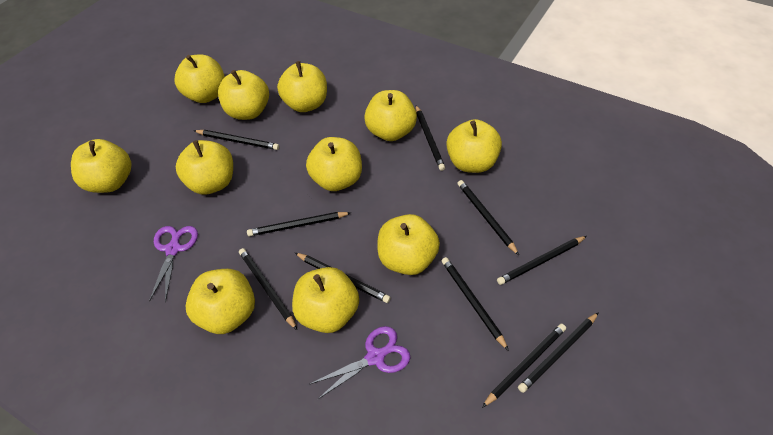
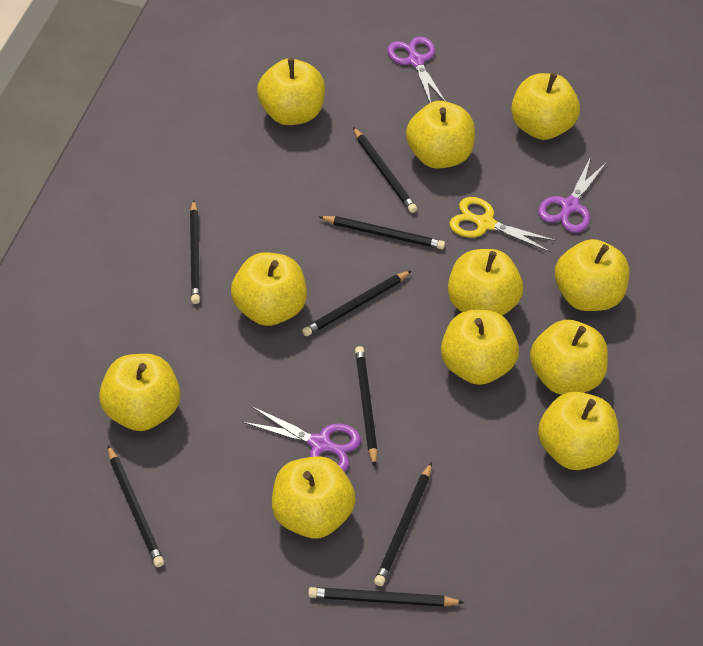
black pencil: [193,130,279,150] [239,248,297,330] [247,212,351,236] [295,253,391,303] [416,105,445,171] [442,257,509,351] [458,180,519,255] [482,324,566,408] [497,236,587,285] [518,312,599,393] = 10 -> [108,445,164,567] [190,200,200,304] [302,270,412,336] [308,587,464,607] [318,216,445,249] [353,127,417,213] [355,346,378,467] [374,462,432,586] = 8
purple scissors: [149,226,198,303] [310,326,411,400] = 2 -> [243,406,361,471] [387,36,445,103] [538,157,607,233] = 3
yellow scissors: none = 0 -> [450,197,557,252] = 1

